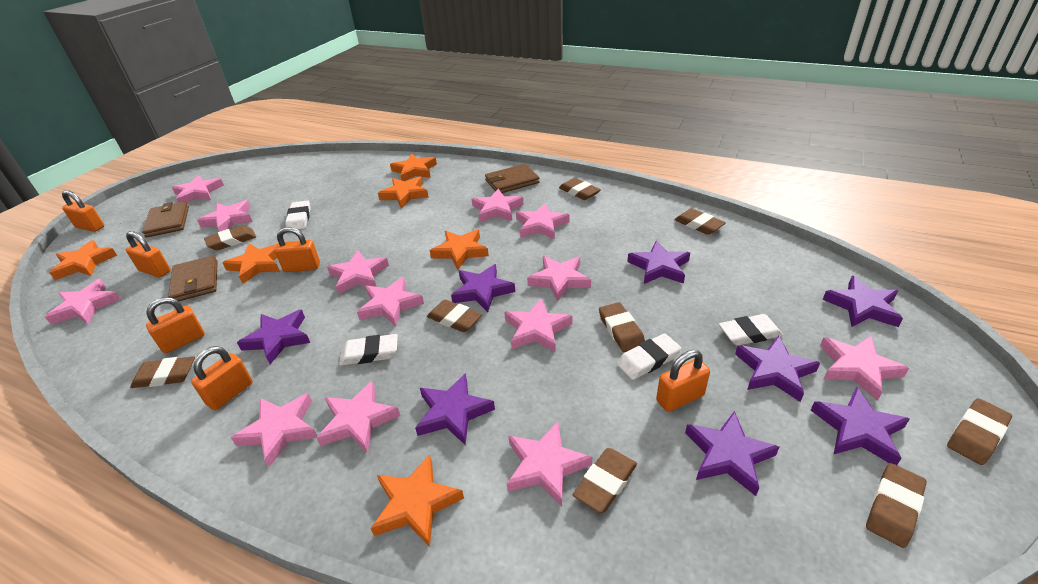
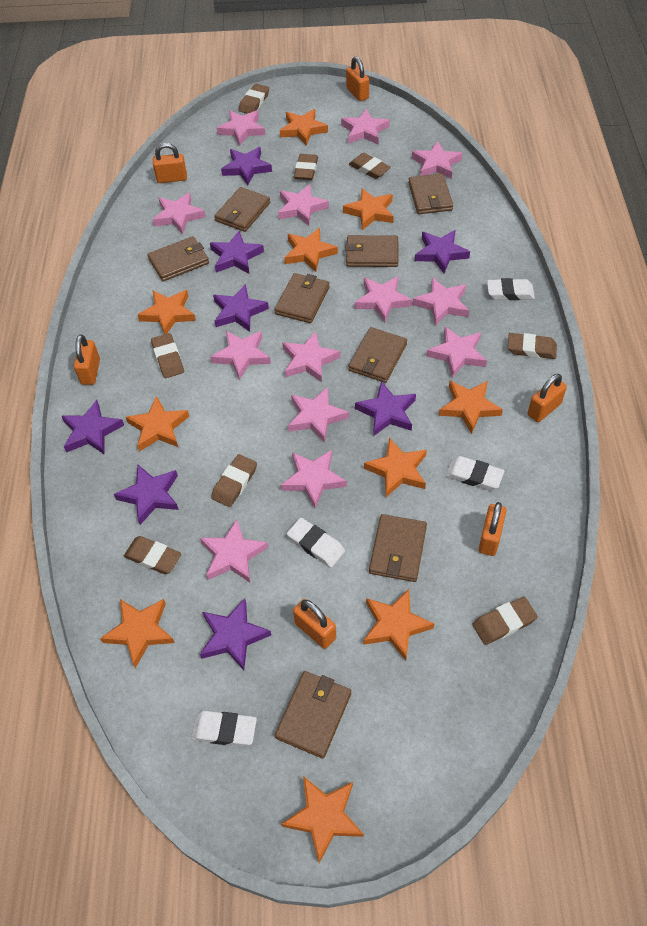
brown eraser: [130,356,195,388] [204,225,256,250] [427,299,482,332] [559,178,601,200] [573,448,637,513] [599,302,645,352] [674,208,726,235] [866,463,927,548] [947,398,1012,465] = 9 -> [124,536,181,574] [151,333,184,378] [211,454,257,507] [238,84,269,114] [294,154,318,180] [349,153,391,179] [472,597,538,645] [508,333,557,359] = 8
brown wallet: [142,201,189,238] [168,256,218,301] [485,164,540,193] = 3 -> [147,236,209,281] [215,187,270,232] [275,273,330,323] [275,671,351,759] [345,235,398,267] [348,327,407,383] [369,514,427,582] [408,173,453,214] = 8
orange star: [50,240,117,280] [222,244,280,284] [371,455,464,547] [378,176,429,208] [390,154,437,181] [430,229,489,270] = 6 -> [100,599,175,668] [126,396,189,452] [138,290,196,334] [280,109,328,145] [281,776,364,863] [284,228,338,272] [343,188,394,230] [363,589,434,661] [364,438,427,497] [439,381,503,434] = 10

